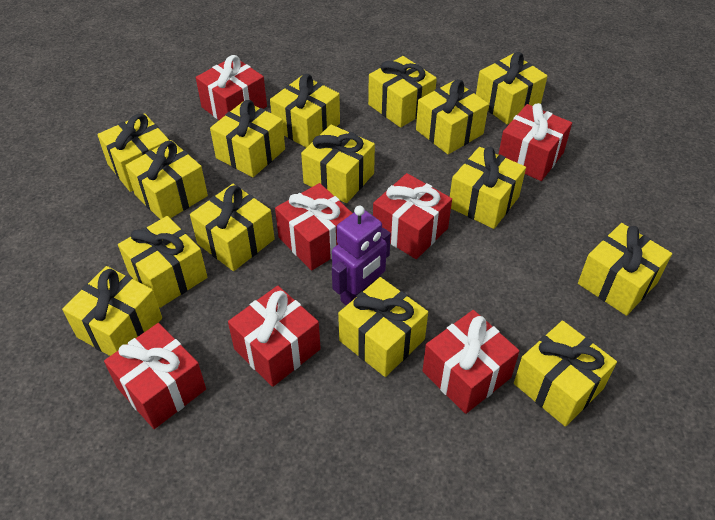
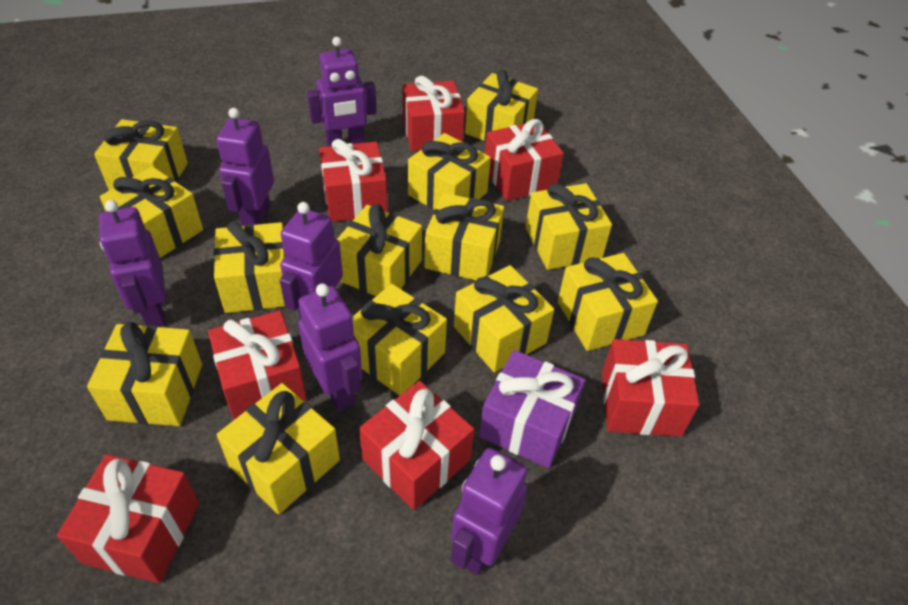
purple gift: none = 0 -> [479,350,585,468] = 1
purple robot: [332,206,391,306] = 1 -> [99,200,166,327] [216,108,274,226] [280,202,343,320] [298,283,363,411] [307,37,377,146] [451,448,528,575] = 6
yellow gift: [62,266,162,356] [97,113,169,192] [118,216,207,308] [125,140,208,219] [190,184,275,271] [210,100,285,177] [270,74,340,148] [301,125,375,203] [338,277,428,377] [368,56,437,128] [416,79,489,154] [450,147,526,229] [476,52,547,124] [514,321,617,427] [578,223,672,316] = 15 -> [87,322,202,426] [94,119,188,190] [100,166,203,258] [214,221,286,313] [216,383,340,514] [337,204,422,296] [353,284,447,396] [408,133,491,210] [424,193,504,280] [454,265,554,373] [465,69,538,142] [525,183,612,270] [558,253,658,351] = 13

